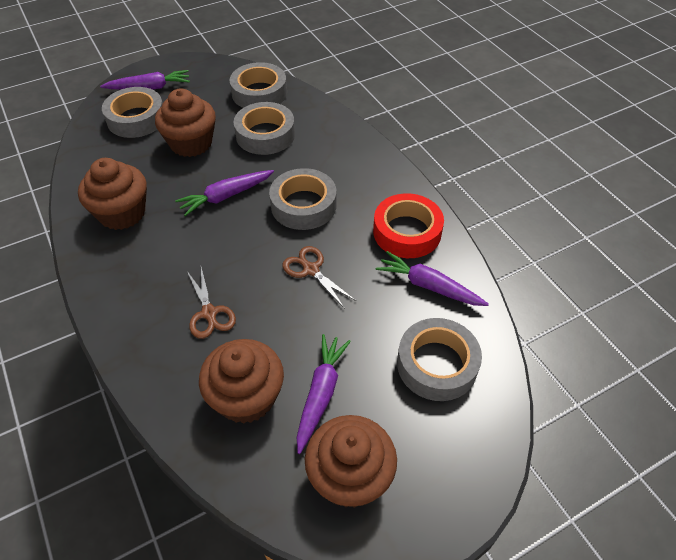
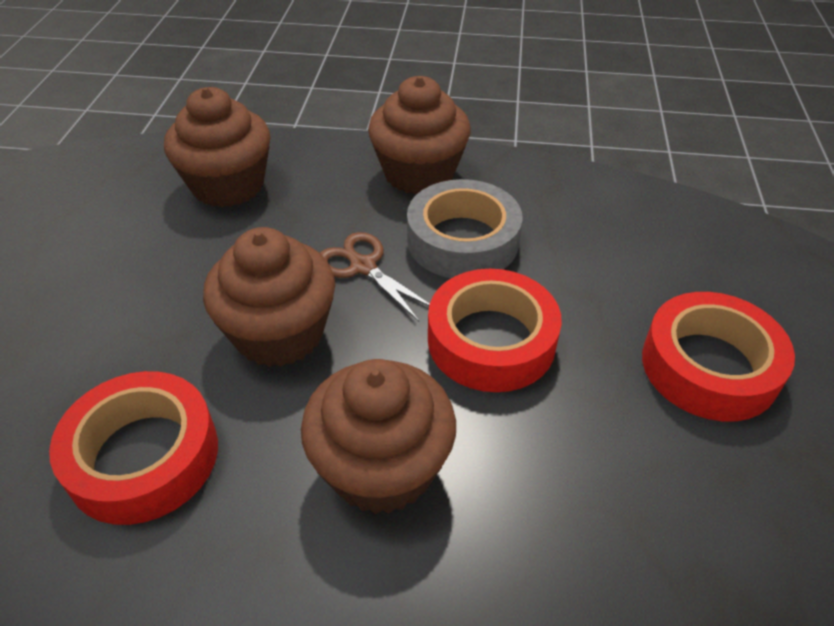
brown scissors: [187,267,236,339] [282,246,356,309] = 2 -> [320,232,430,322] = 1
grey tape: [102,87,163,138] [229,62,287,108] [234,102,295,155] [269,168,336,230] [397,318,482,401] = 5 -> [407,179,523,278] = 1
purple carrot: [100,70,190,90] [175,170,274,216] [297,334,351,454] [376,251,489,306] = 4 -> none = 0
red tape: [373,193,444,258] = 1 -> [49,371,218,525] [428,269,562,392] [642,292,795,421] = 3

